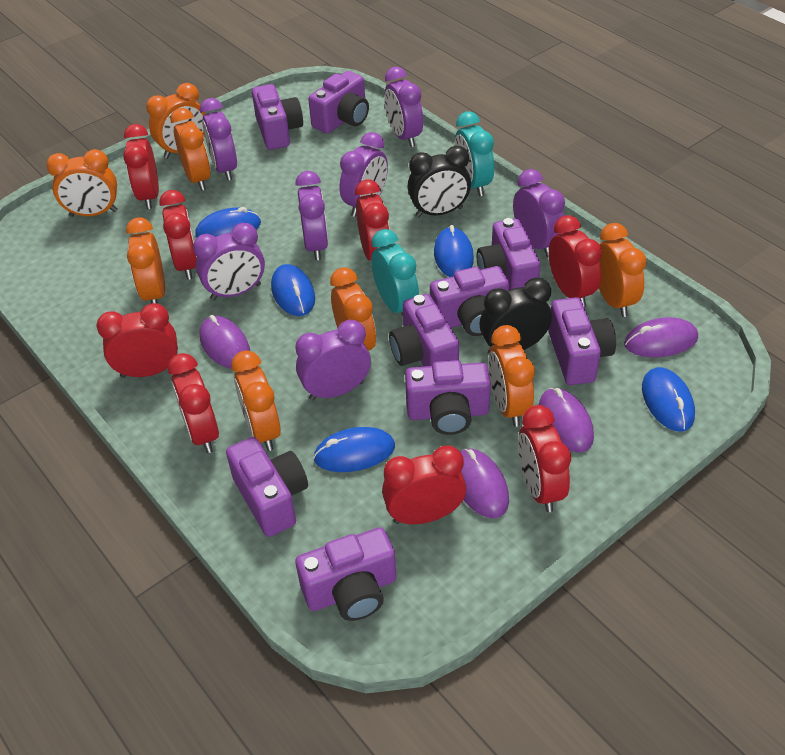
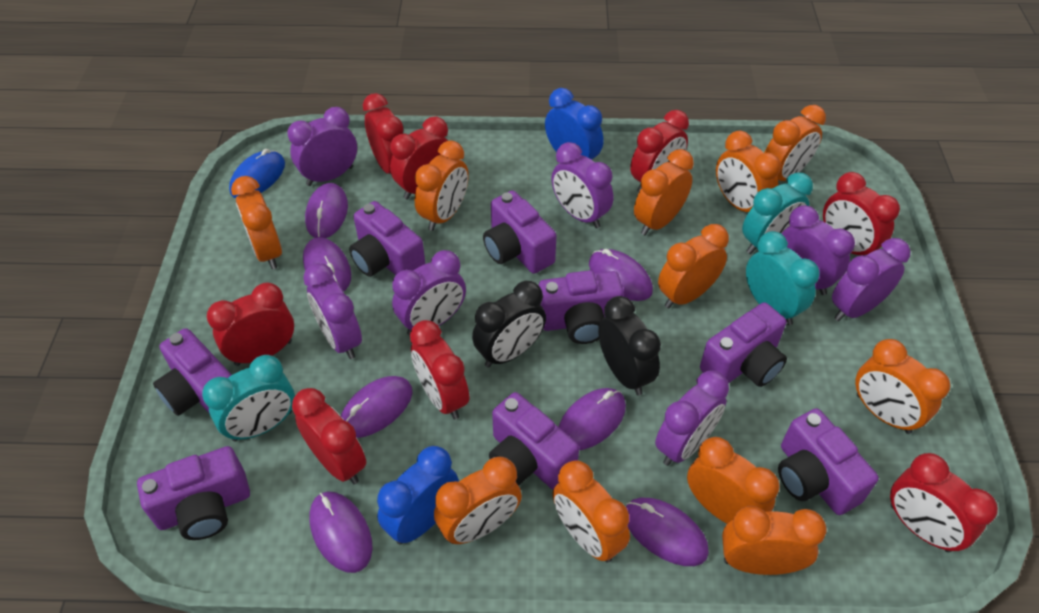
blue clock: none = 0 -> [377,446,459,545] [545,88,603,160] = 2
blue mouse: [195,207,261,238] [271,264,315,316] [313,427,395,472] [434,225,474,277] [642,367,695,431] = 5 -> [229,149,285,198] = 1
orange clock: [46,149,118,217] [126,217,165,304] [146,83,205,159] [170,108,211,191] [231,350,281,451] [330,267,376,351] [488,325,535,427] [599,223,647,317] = 8 -> [231,176,282,269] [415,140,469,231] [434,457,522,544] [552,461,630,562] [634,149,694,235] [658,224,729,309] [687,437,780,524] [716,131,781,212] [722,506,827,575] [764,105,826,181] [855,339,950,434] = 11
purple camera: [226,437,308,537] [252,84,303,150] [295,527,396,621] [308,71,369,134] [389,294,459,367] [405,360,491,435] [430,266,509,336] [477,218,540,290] [548,297,616,385] = 9 -> [137,446,250,540] [153,328,232,416] [349,201,425,277] [483,191,557,274] [489,392,579,489] [539,270,624,344] [700,302,787,387] [778,408,879,515] = 8
purple mouse: [200,315,250,368] [460,448,509,518] [539,388,594,452] [624,317,698,357] = 4 -> [303,237,351,292] [305,183,348,238] [309,492,373,573] [341,376,413,438] [558,388,626,450] [589,249,653,301] [626,498,709,566] = 7
turquoise clock: [371,229,419,316] [454,112,494,196] = 2 -> [202,355,295,442] [742,173,813,254] [746,231,819,325] = 3

